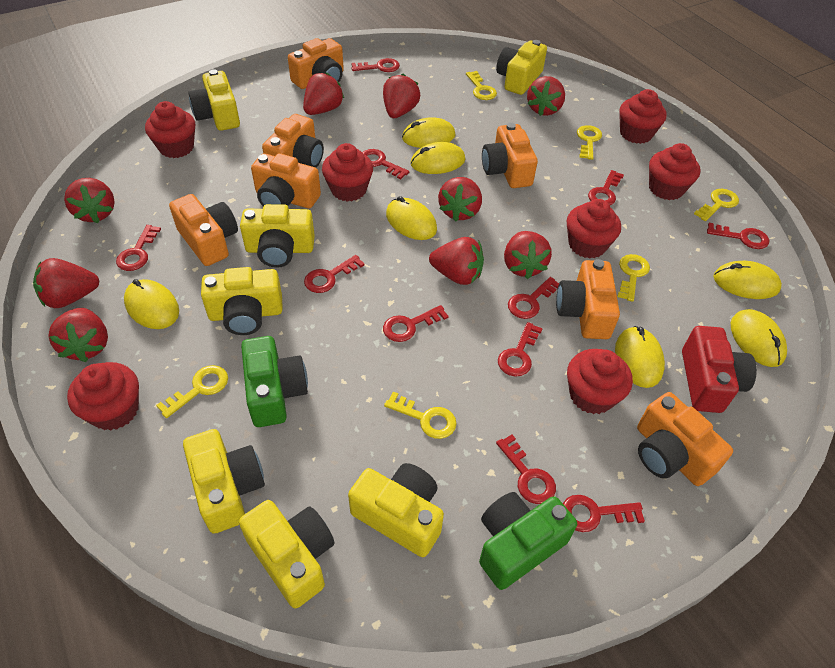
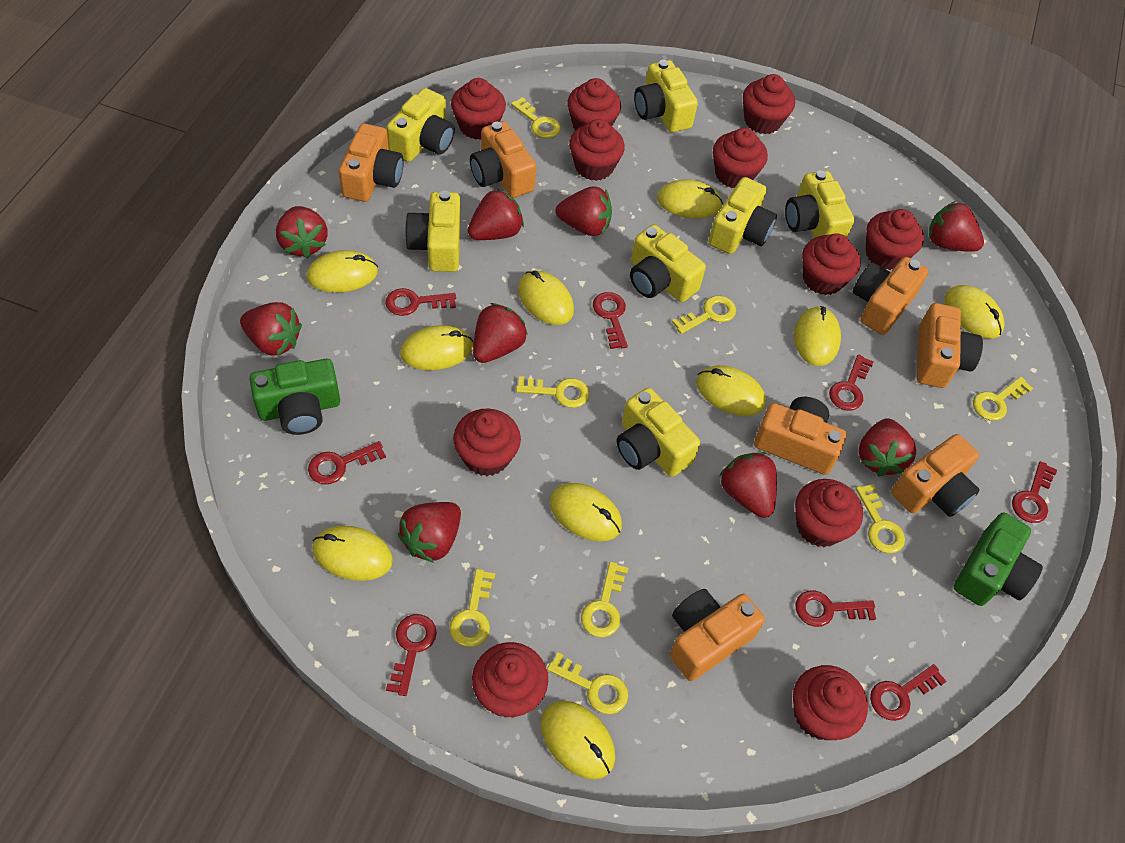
red camera: [682,326,757,413] = 1 -> none = 0
red cupcake: [67,362,139,431] [145,101,195,158] [322,143,373,202] [567,199,621,259] [567,349,633,414] [619,89,667,144] [649,143,700,200] = 7 -> [451,78,506,140] [453,408,521,476] [472,642,548,718] [567,78,621,130] [569,119,625,181] [713,128,768,188] [743,74,795,134] [793,665,868,740] [795,479,863,547] [802,233,861,295] [866,209,924,270] = 11
red key: [116,225,161,271] [304,255,365,293] [351,58,400,72] [362,149,409,179] [383,305,449,342] [496,435,556,504] [498,322,543,377] [508,277,559,319] [563,495,645,532] [588,170,624,205] [707,223,769,249] = 11 -> [308,441,386,485] [385,288,456,316] [386,614,437,696] [593,292,628,349] [796,590,876,627] [829,354,874,411] [870,664,947,721] [1012,461,1057,523] = 8
yellow key: [156,365,228,418] [384,392,457,439] [466,71,497,100] [577,125,602,160] [617,254,650,302] [694,189,739,221] = 6 -> [449,569,495,647] [511,97,561,139] [516,376,589,408] [547,653,628,714] [581,562,628,637] [672,295,736,334] [856,484,905,553] [973,377,1033,421] = 8
yellow mouse: [124,279,179,329] [386,196,437,240] [402,117,455,148] [410,142,465,174] [615,326,665,388] [713,261,782,299] [731,309,787,367] = 7 -> [307,250,378,293] [312,526,393,581] [400,325,473,370] [518,270,574,325] [541,701,615,780] [550,483,622,542] [657,179,723,219] [696,365,766,416] [794,306,841,366] [944,285,1005,338] = 10

